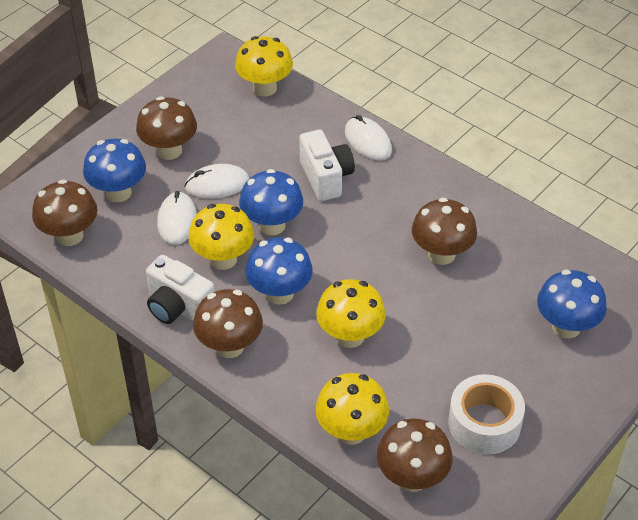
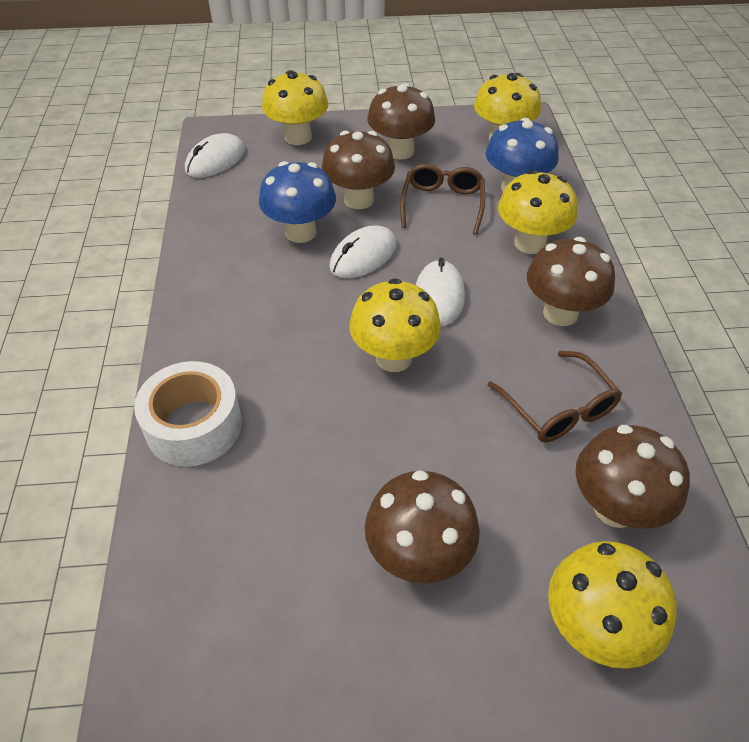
blue mushroom: [83,139,146,202] [239,169,303,235] [245,237,313,305] [537,270,607,338] = 4 -> [259,161,336,243] [486,118,559,192] = 2
brown glasses: none = 0 -> [400,164,485,235] [488,351,622,442] = 2
white camera: [146,255,215,324] [299,130,355,201] = 2 -> none = 0
yellow mushroom: [189,204,254,270] [235,36,293,97] [315,373,389,445] [316,279,386,348] = 4 -> [262,70,329,145] [349,278,441,372] [474,73,541,141] [498,170,577,254] [548,541,677,669] = 5

